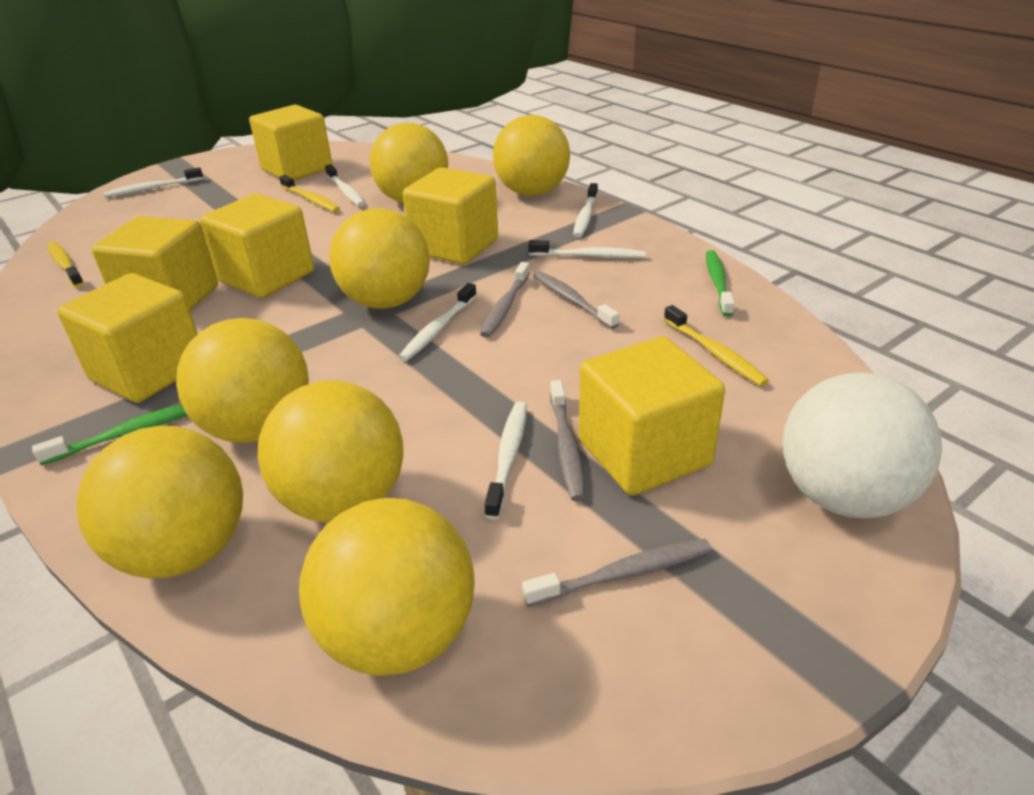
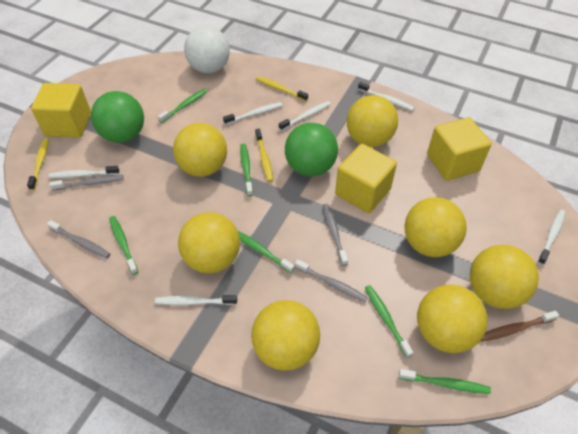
brown toothbrush: none = 0 -> [481,311,559,342] = 1
green ball: none = 0 -> [91,91,144,143] [285,123,338,176] = 2
green toothbrush: [32,404,187,465] [706,250,735,317] = 2 -> [109,216,138,275] [158,89,208,123] [237,230,294,273] [240,144,253,196] [365,285,414,358] [399,369,491,394] = 6
yellow cube: [57,273,198,403] [91,216,218,310] [200,193,314,298] [249,105,332,180] [403,167,498,264] [579,336,725,496] = 6 -> [31,83,91,138] [335,144,397,213] [427,117,492,181] = 3

